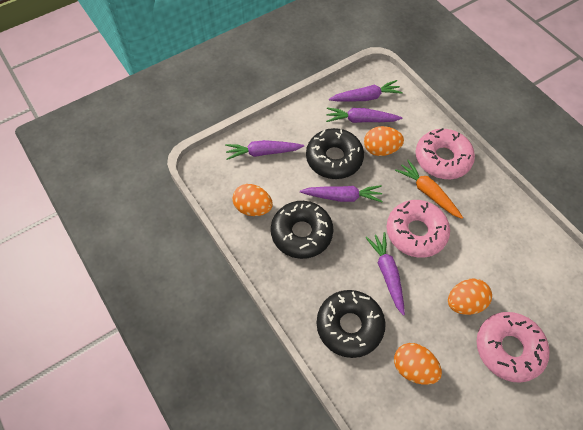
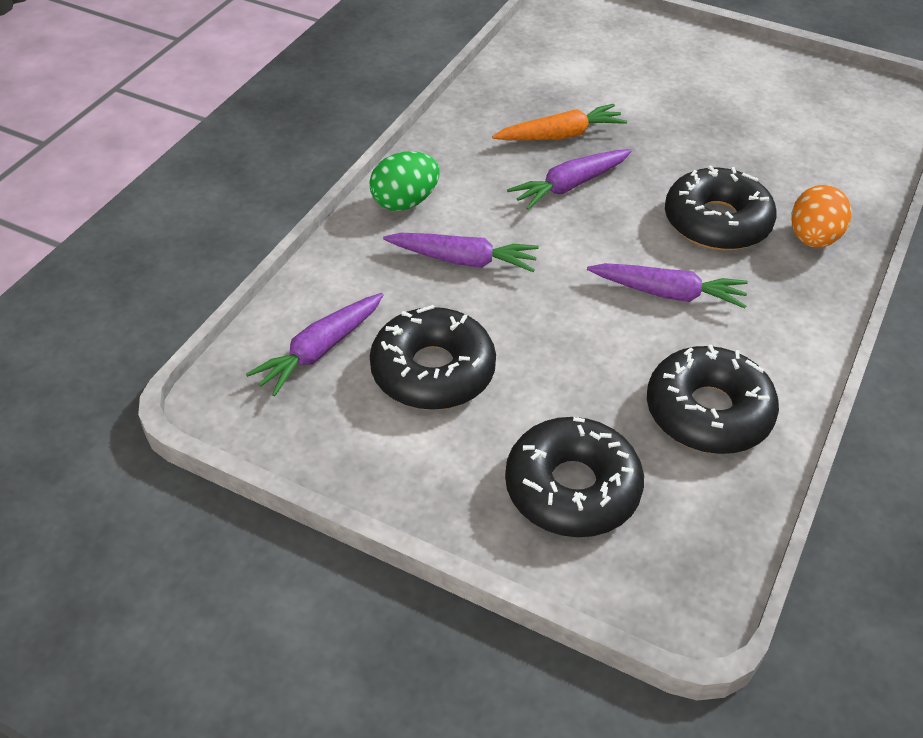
black donut: [271,201,333,259] [306,128,364,179] [317,290,386,358] = 3 -> [370,305,496,410] [505,417,644,537] [647,344,779,454] [665,165,777,251] = 4
green egg: none = 0 -> [370,151,439,211] = 1
orange egg: [232,184,273,216] [364,126,404,156] [394,343,442,385] [448,278,492,315] = 4 -> [791,185,852,248] = 1
pink donut: [386,200,450,258] [415,128,475,179] [477,312,550,383] = 3 -> none = 0
purple carrot: [225,140,304,160] [300,185,383,202] [326,107,402,123] [329,80,403,102] [365,232,405,315] = 5 -> [246,293,384,396] [383,233,539,272] [507,149,632,210] [587,263,748,308] = 4

